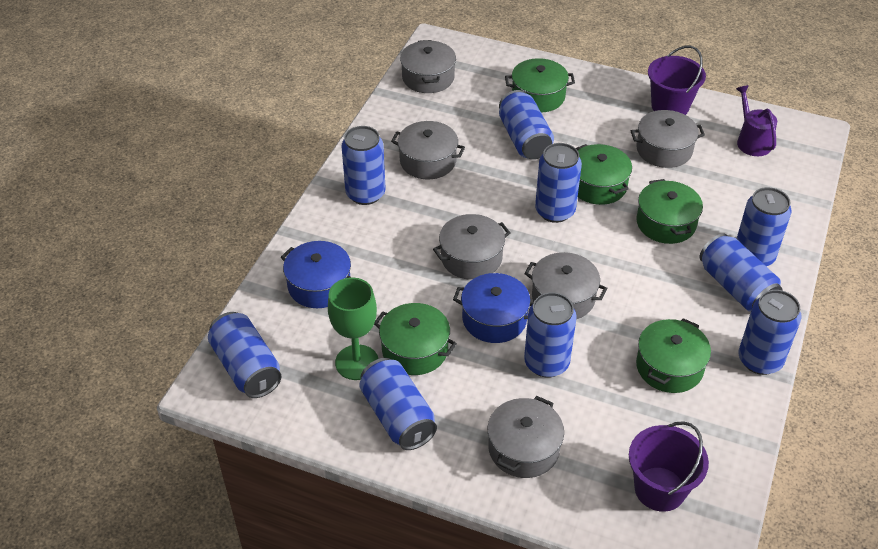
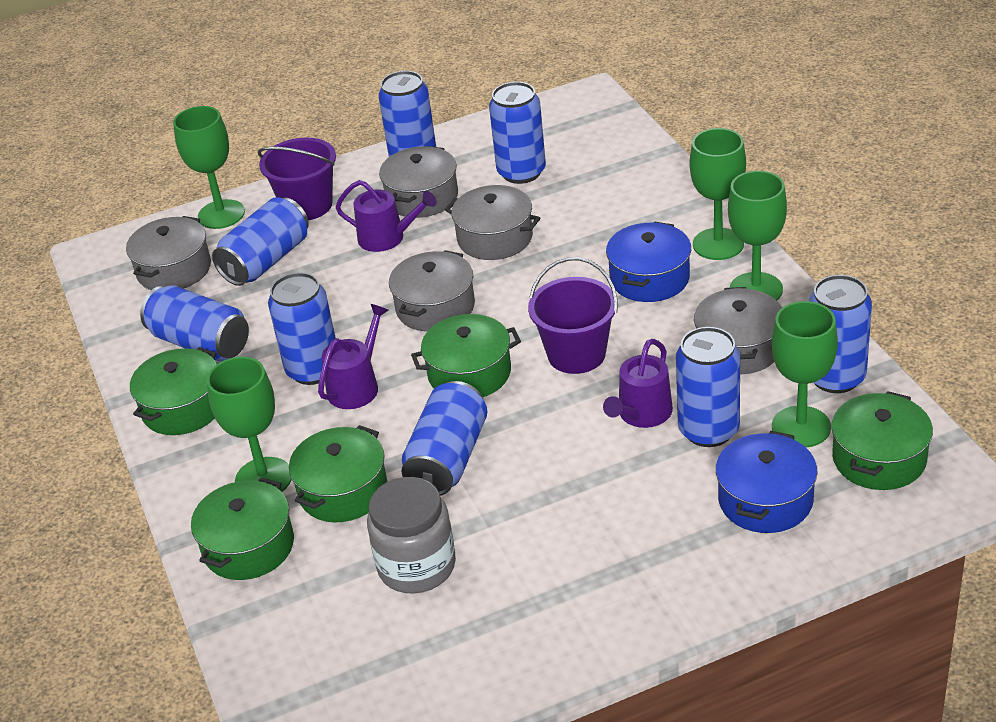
blue can: [208,312,282,398] [341,126,386,205] [359,358,437,450] [499,90,554,160] [524,292,577,378] [535,143,582,223] [700,234,782,312] [736,187,792,266] [739,290,801,375] = 9 -> [140,285,249,361] [212,197,309,286] [268,272,336,385] [378,71,436,157] [402,381,487,496] [489,82,546,184] [676,327,740,447] [808,275,872,393] = 8
green goblet: [328,277,379,380] = 1 -> [173,106,245,229] [207,357,292,492] [690,128,746,260] [728,171,787,300] [772,301,838,448] = 5
grey jar: none = 0 -> [367,477,456,593] = 1
grey pot: [391,121,465,179] [400,40,456,93] [433,214,510,280] [488,396,564,478] [524,252,607,319] [631,110,705,168] = 6 -> [126,216,211,290] [379,146,458,218] [389,250,475,332] [445,185,540,260] [694,287,782,374] = 5
purple watering can: [736,85,777,156] = 1 -> [318,304,388,409] [335,180,437,252] [603,339,673,428] = 3

